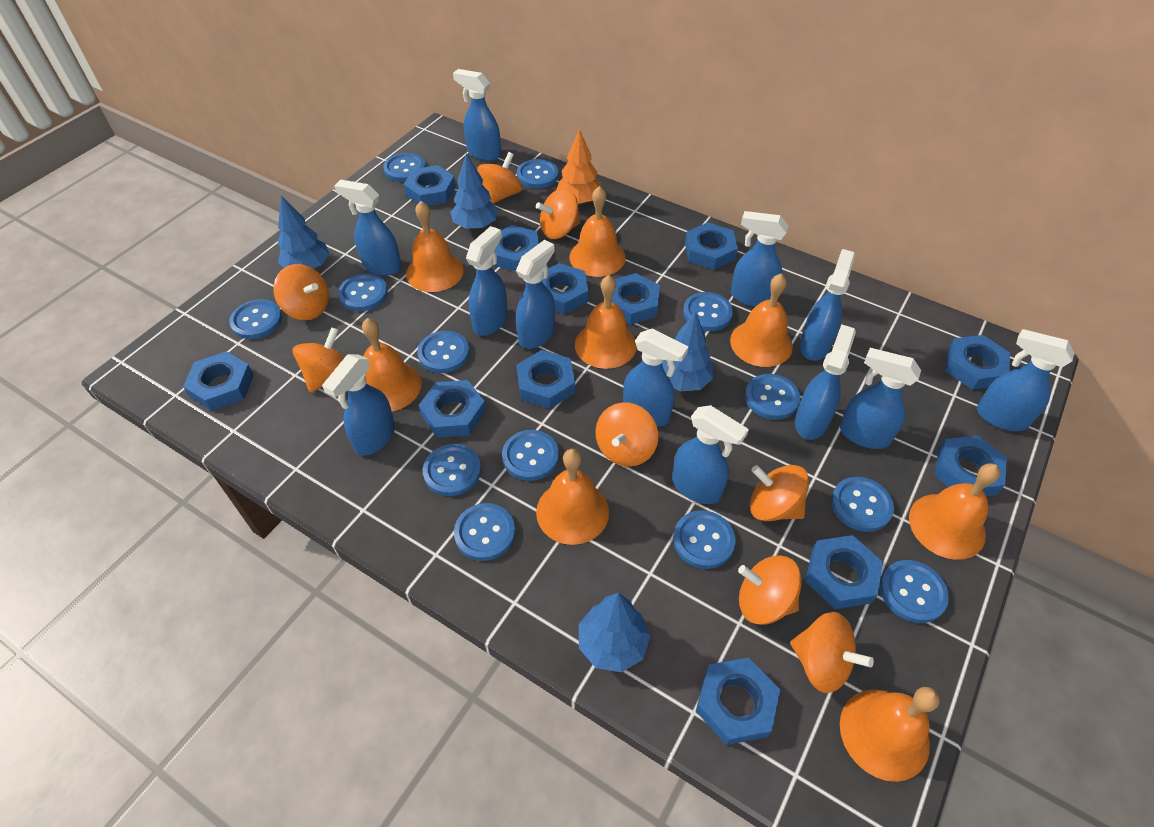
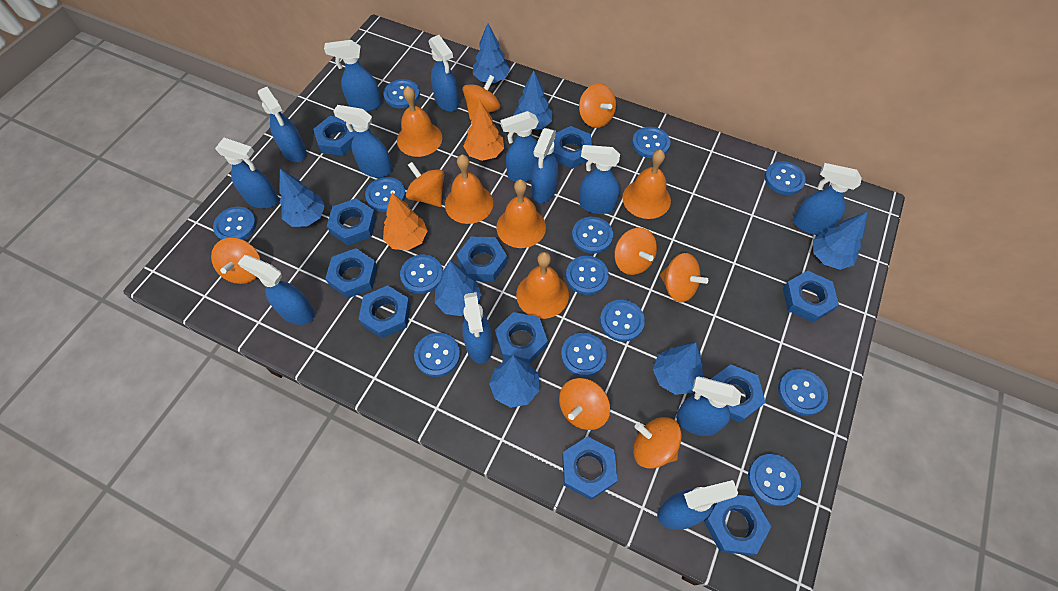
blue nut: [183,351,254,411] [404,165,456,206] [419,380,486,438] [494,225,539,272] [517,350,575,409] [542,263,588,314] [611,273,660,325] [685,222,738,270] [696,658,780,745] [805,535,883,609] [934,435,1007,496] [945,335,1010,390] = 12 -> [313,116,356,156] [325,248,378,298] [327,198,377,246] [358,286,411,338] [457,237,508,281] [495,312,548,364] [552,126,592,169] [562,436,618,500] [704,495,771,556] [711,364,765,423] [783,271,839,323] = 11
blue spray bottle: [322,354,395,456] [334,180,402,276] [453,69,501,161] [466,226,508,336] [516,240,555,349] [623,329,689,427] [672,405,749,504] [731,211,788,307] [795,325,856,440] [800,249,855,361] [840,348,921,449] [977,329,1074,431] = 12 -> [215,138,279,208] [238,255,315,325] [258,87,307,162] [324,40,382,112] [333,105,392,177] [429,35,459,112] [462,292,493,364] [501,111,539,182] [531,128,558,203] [579,145,620,214] [657,480,738,530] [676,376,741,436] [793,163,862,235] = 13
blue tree: [278,195,330,269] [450,153,498,229] [579,593,651,672] [662,311,713,391] = 4 -> [279,169,325,227] [435,260,482,316] [473,23,510,83] [489,355,539,408] [513,70,552,130] [653,342,703,395] [813,211,868,270] = 7
orange bell: [362,318,422,411] [406,201,464,292] [536,449,609,545] [570,186,626,277] [575,275,637,369] [730,273,793,367] [840,687,940,782] [909,463,1000,560] = 8 -> [397,86,442,157] [445,155,493,224] [497,179,546,248] [516,252,569,319] [622,149,671,219] = 5
orange tree: [556,129,601,205] = 1 -> [383,193,427,251] [463,101,504,161] = 2

